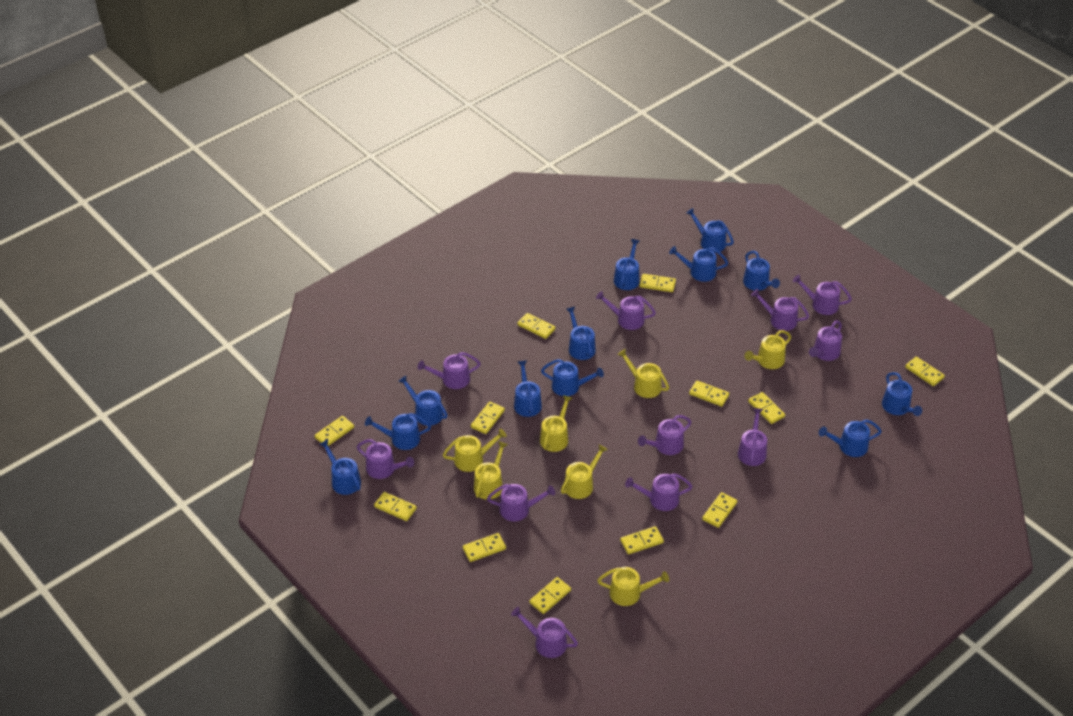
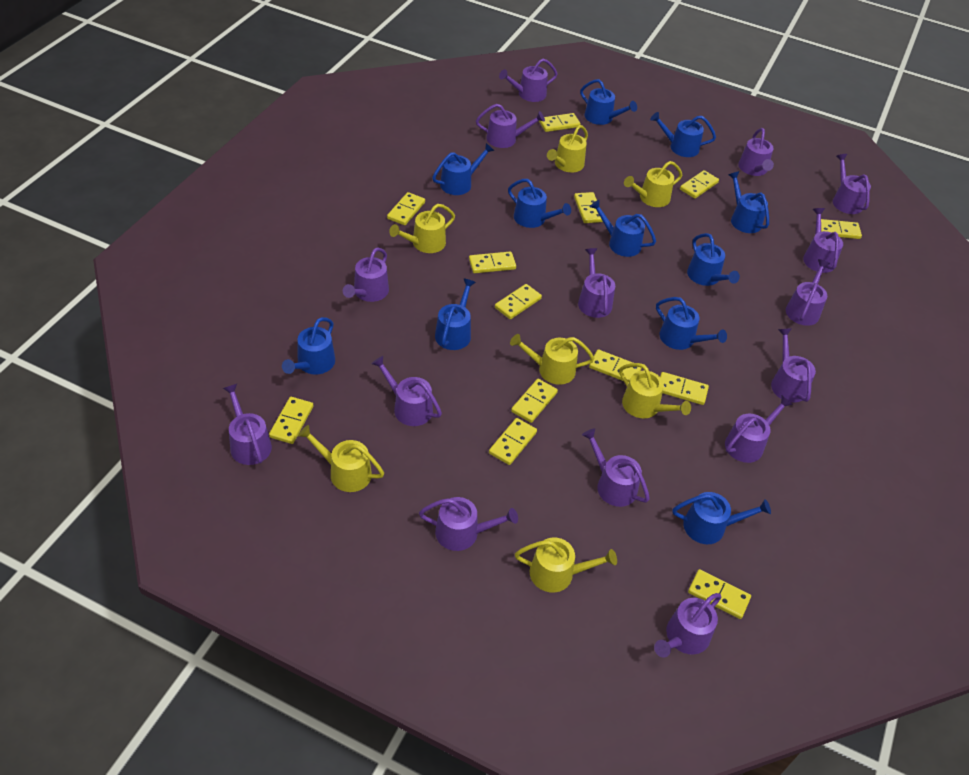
blue watering can: [319,439,361,495] [365,413,431,450] [398,376,448,426] [514,361,542,417] [541,359,604,396] [566,307,596,360] [614,239,640,290] [669,246,728,282] [686,208,734,253] [743,251,780,291] [819,419,882,457] [882,372,922,416] = 12 -> [282,317,335,375] [432,143,494,195] [435,278,476,350] [508,179,571,228] [580,79,637,125] [590,200,656,257] [650,112,716,157] [656,297,727,350] [673,492,771,544] [687,233,740,286] [728,171,769,233] = 11
purple watering can: [357,439,414,479] [418,352,481,389] [487,484,555,522] [511,607,578,658] [596,291,656,330] [625,473,693,511] [638,415,691,455] [738,408,767,466] [751,289,809,331] [793,275,852,315] [809,320,842,361] = 11 -> [223,384,272,465] [343,247,389,302] [372,356,442,426] [419,497,518,551] [476,104,545,148] [499,58,558,102] [578,248,615,318] [582,428,650,507] [654,593,721,658] [725,396,793,463] [738,128,774,176] [771,328,816,402] [786,259,830,326] [803,208,843,273] [833,154,871,214] = 15
yellow domino: [315,416,354,446] [374,492,417,521] [463,533,506,562] [471,402,505,434] [517,313,555,339] [529,577,571,614] [620,526,664,554] [640,274,676,292] [689,380,729,407] [702,492,737,528] [748,392,785,424] [905,356,945,386] = 12 -> [269,397,313,444] [387,192,425,225] [469,252,516,273] [489,418,537,465] [495,284,542,319] [511,379,558,423] [539,113,580,132] [574,192,603,223] [589,349,641,382] [660,372,709,405] [680,170,719,199] [688,569,751,619] [821,219,862,239] = 13

